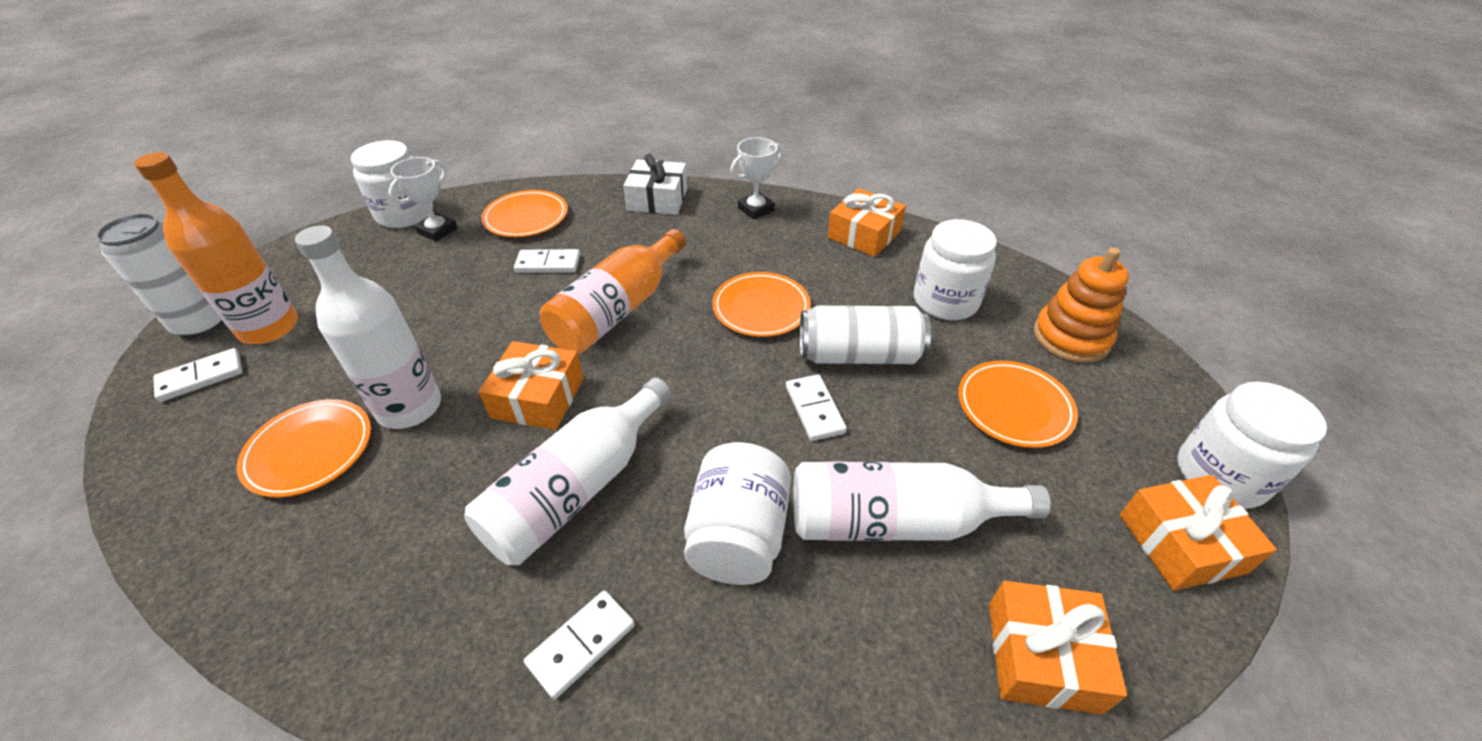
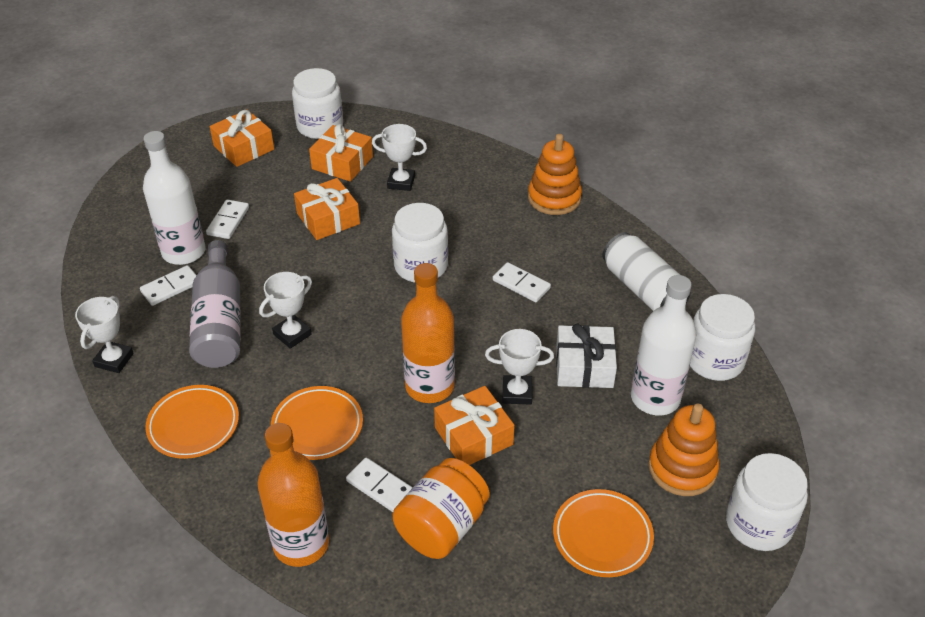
grey bottle: none = 0 -> [189,240,241,368] = 1
orange jar: none = 0 -> [392,458,490,559] = 1
orange plate: [237,399,371,498] [481,190,568,237] [712,272,811,337] [958,361,1078,448] = 4 -> [145,385,239,459] [271,386,363,460] [553,489,654,577] = 3
orange stacking toy: [1034,247,1129,363] = 1 -> [528,134,582,215] [648,404,719,496] = 2
white bottle: [295,225,441,429] [464,378,672,565] [793,462,1051,541] = 3 -> [143,131,205,265] [631,275,696,415] = 2
white can: [96,213,224,338] [800,306,931,364] = 2 -> [602,232,691,311] = 1
white trophy: [388,157,458,242] [730,137,783,220] = 2 -> [75,296,134,373] [259,272,312,349] [372,124,427,191] [485,329,554,405] = 4

